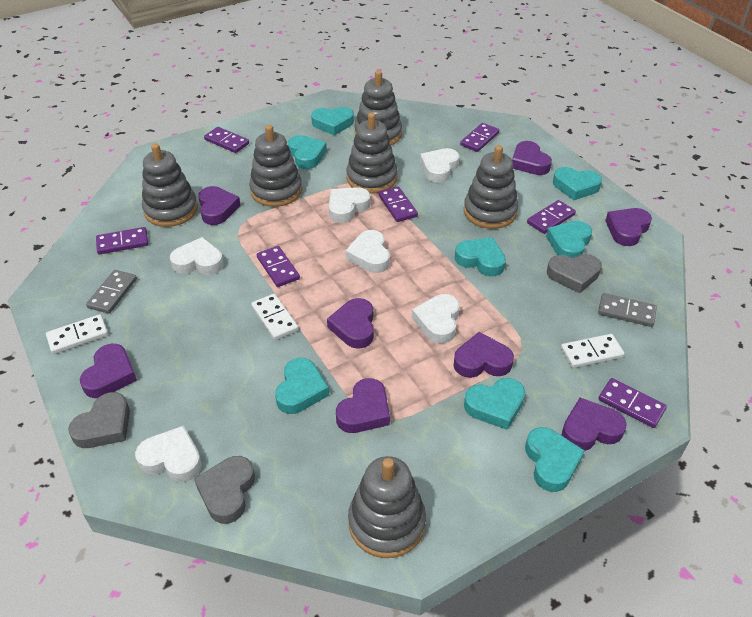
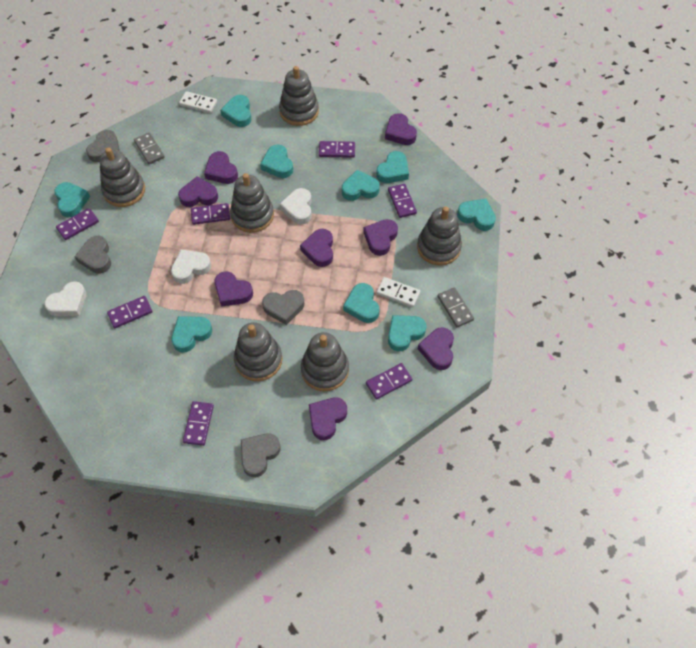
grey heart: [68,392,130,448] [194,456,255,524] [547,254,602,293] = 3 -> [74,236,111,274] [86,130,120,162] [241,433,281,477] [262,290,304,325] = 4
turquoise heart: [275,358,329,414] [288,135,327,169] [311,107,354,135] [455,237,506,276] [464,378,525,430] [525,427,585,492] [546,221,592,258] [553,167,602,200] = 8 -> [54,182,90,218] [172,316,212,353] [220,95,251,127] [260,145,293,178] [342,170,380,201] [343,283,379,323] [376,151,409,183] [388,315,426,351] [457,199,496,231] = 9
white domino: [46,314,108,354] [251,294,299,340] [561,334,625,368] = 3 -> [179,91,217,113] [376,277,420,307] = 2
white heart: [135,425,202,482] [170,237,224,275] [329,187,371,223] [345,230,390,273] [412,294,460,344] [420,148,460,183] = 6 -> [44,281,87,316] [171,250,211,284] [279,188,312,225] = 3

